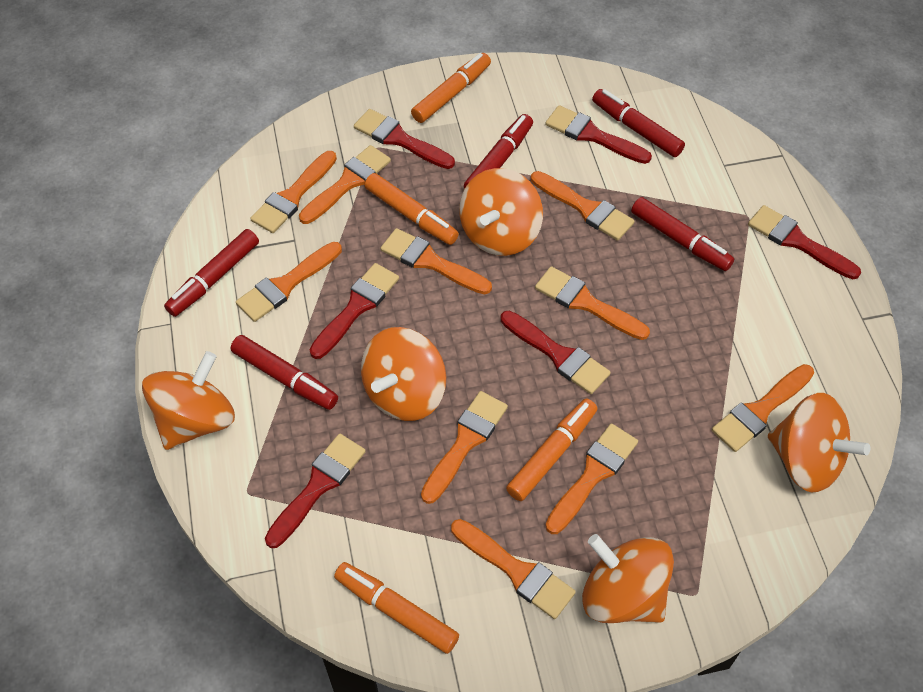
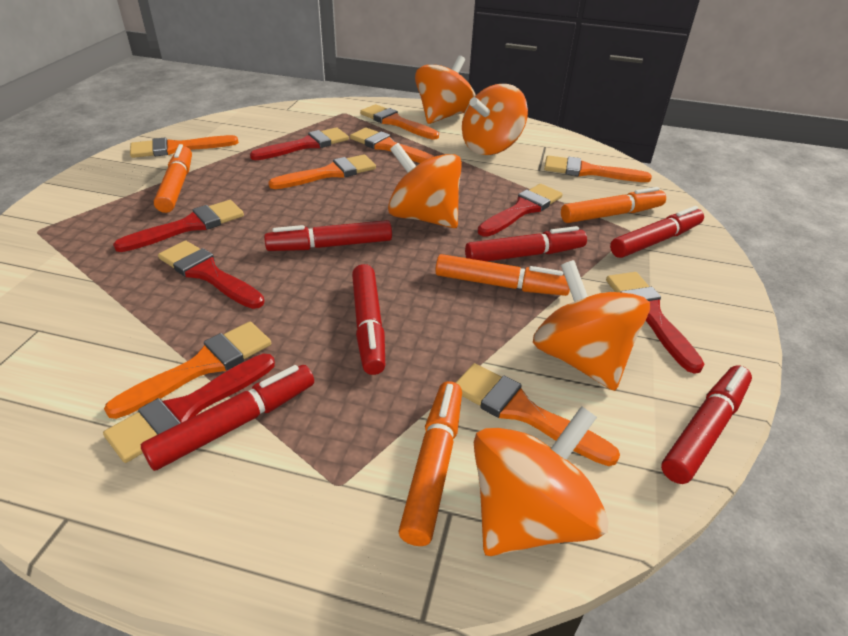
orange brush: [236,242,342,322] [250,151,337,233] [299,145,391,224] [381,228,492,294] [421,391,508,504] [451,519,576,619] [531,171,635,241] [535,266,650,340] [545,423,638,534] [712,364,814,452] = 10 -> [104,322,271,419] [130,135,239,158] [268,155,376,189] [350,127,435,163] [360,104,439,140] [456,363,620,466] [544,155,652,182] = 7
red marker: [164,229,259,317] [230,335,338,410] [464,114,533,189] [592,89,685,157] [631,197,734,271] = 5 -> [141,365,314,471] [264,220,392,251] [352,264,385,375] [465,226,587,261] [610,206,704,258] [661,366,752,484] = 6

